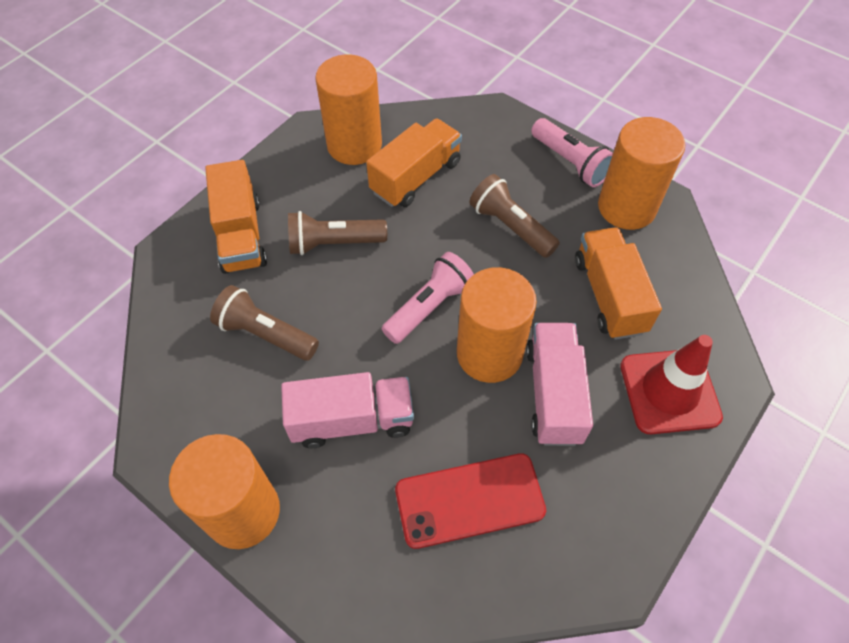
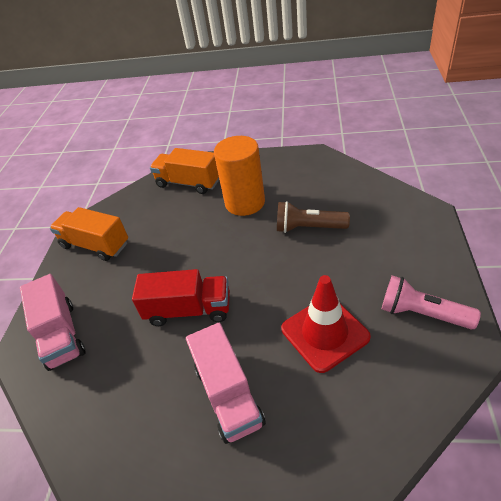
brown flashlight: [210,285,319,361] [288,211,387,255] [469,174,560,258] = 3 -> [277,201,350,233] = 1
orange cylinder: [169,434,280,549] [315,55,382,165] [457,267,537,383] [598,117,685,230] = 4 -> [214,136,265,216] = 1
orange truck: [205,160,267,274] [366,118,462,207] [575,227,662,340] = 3 -> [50,207,128,261] [150,148,219,194] = 2
pink flashlight: [381,252,474,344] [531,118,613,187] = 2 -> [382,276,481,329] = 1
red phone: [395,453,546,549] = 1 -> none = 0
red truck: none = 0 -> [132,269,230,326] = 1

